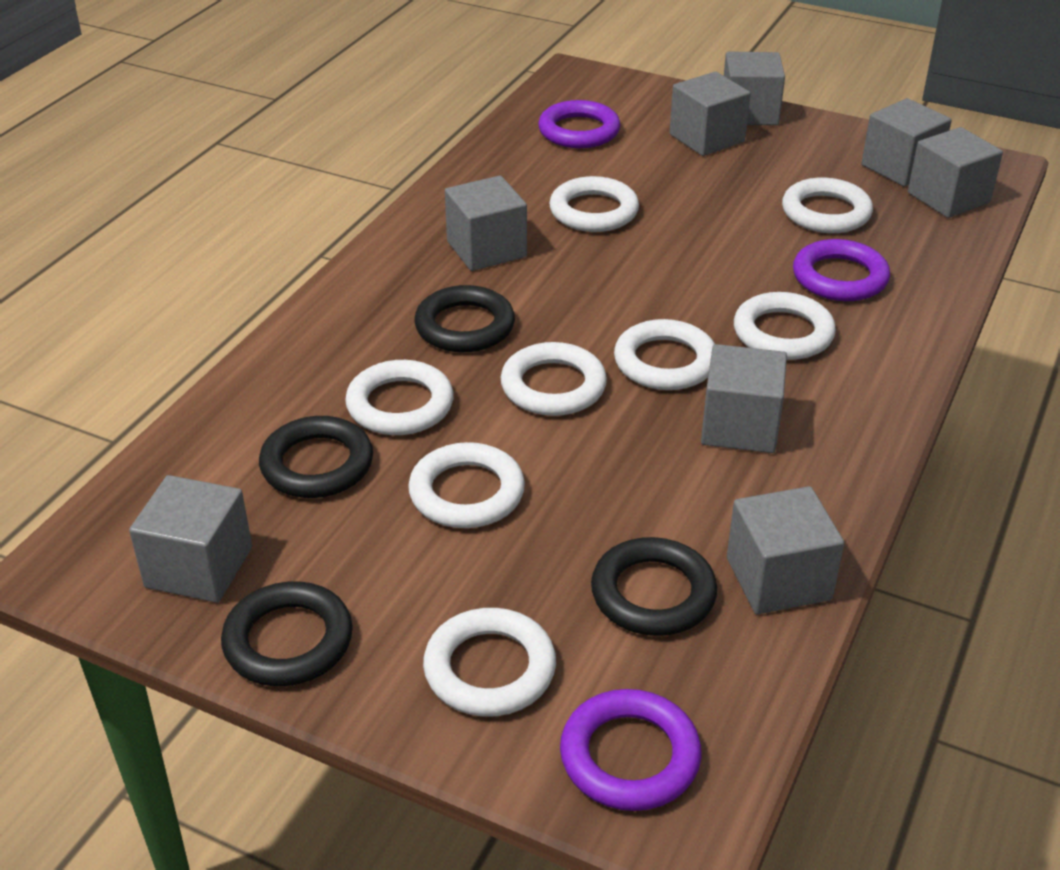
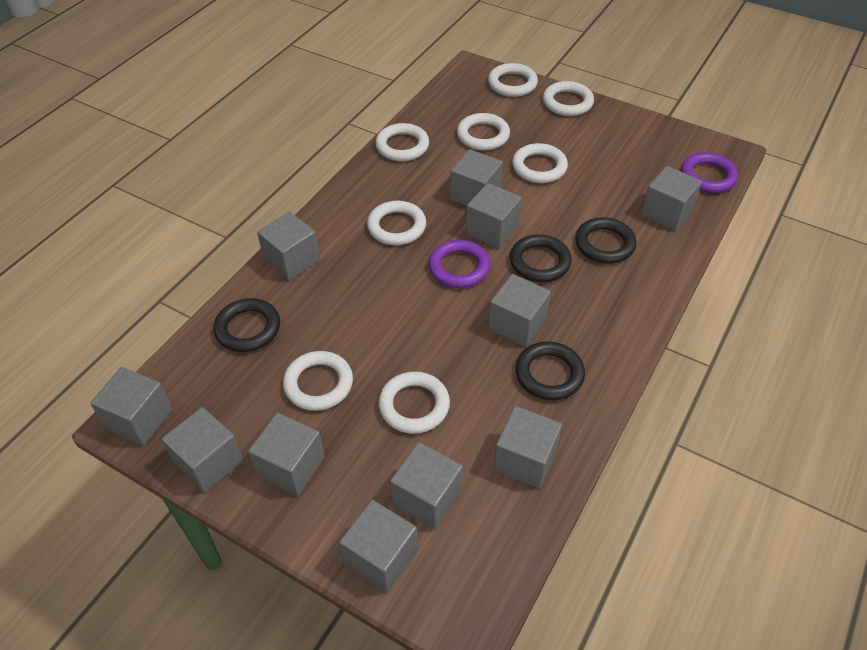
grey cube: [129,475,252,603] [445,175,527,271] [669,72,750,156] [701,344,787,453] [724,52,785,125] [727,486,844,614] [862,98,952,186] [908,127,1003,218] = 8 -> [90,367,173,446] [162,407,243,493] [248,413,325,496] [257,212,320,281] [339,500,418,592] [390,442,463,529] [450,149,503,206] [466,183,522,249] [488,274,551,347] [493,406,562,488] [641,166,702,231] = 11
purple ring: [538,100,620,148] [560,689,701,811] [793,239,890,301] = 3 -> [428,240,490,288] [681,152,738,193] = 2

